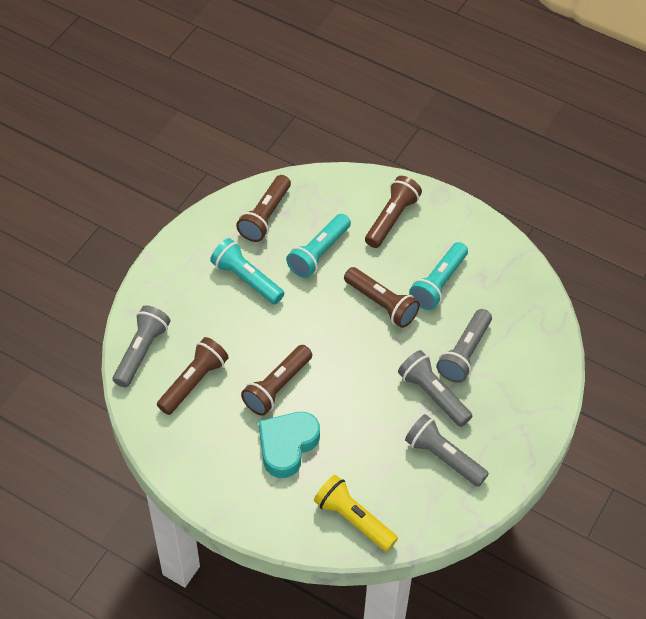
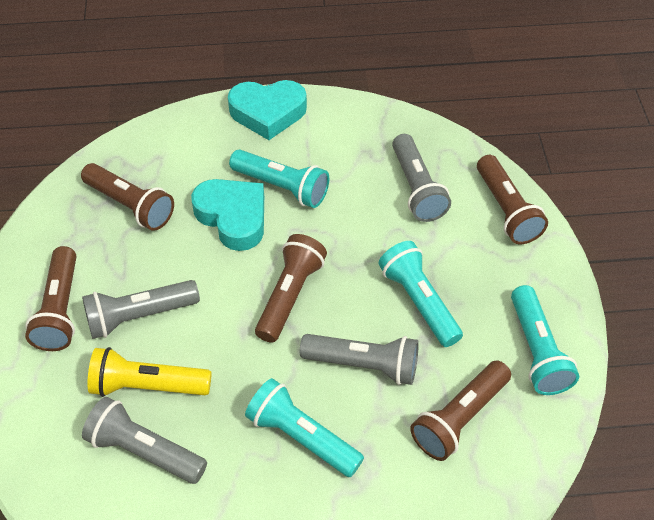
turquoise flashlight: [210,238,284,305] [286,214,351,278] [409,242,468,310] = 3 -> [229,150,329,208] [245,378,364,477] [379,241,463,347] [511,285,579,395] = 4
turquoise heart: [259,412,320,478] = 1 -> [191,179,264,251] [228,80,307,140] = 2

